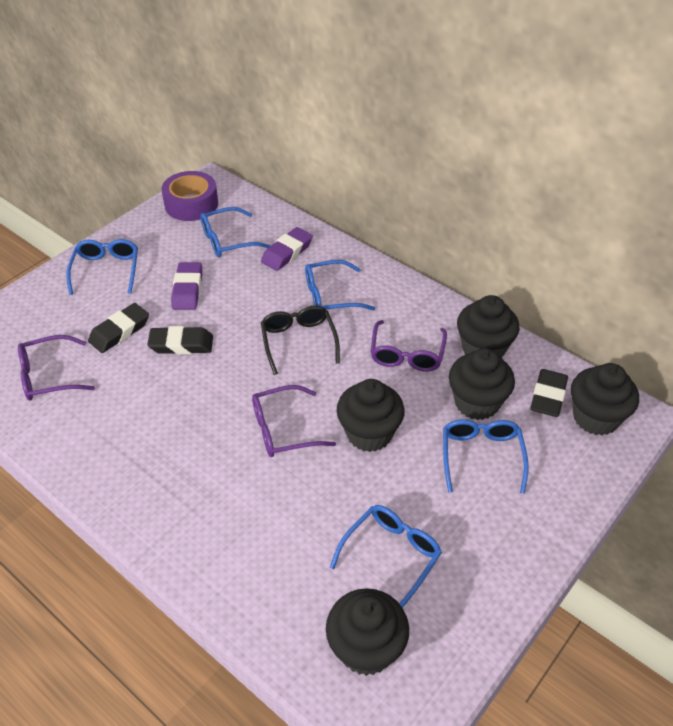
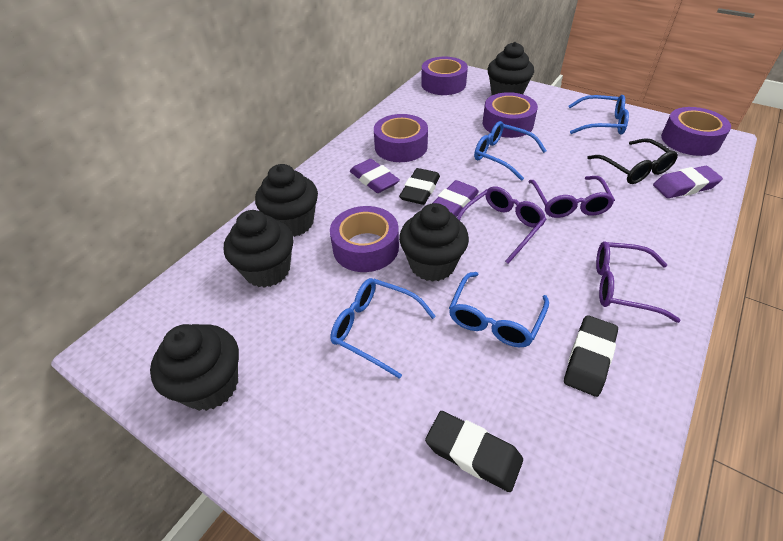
blue glasses: [66,239,138,295] [200,207,270,257] [305,260,375,311] [330,505,442,608] [443,419,529,494] = 5 -> [330,278,436,379] [449,272,549,347] [474,121,546,181] [569,95,629,135] = 4
purple eraser: [171,262,202,310] [261,227,313,271] = 2 -> [350,159,400,193] [433,180,479,217] [653,166,723,198] = 3
purple tape: [162,171,218,221] = 1 -> [330,206,399,272] [374,114,428,162] [421,57,468,95] [483,92,538,138] [661,107,731,156] = 5

